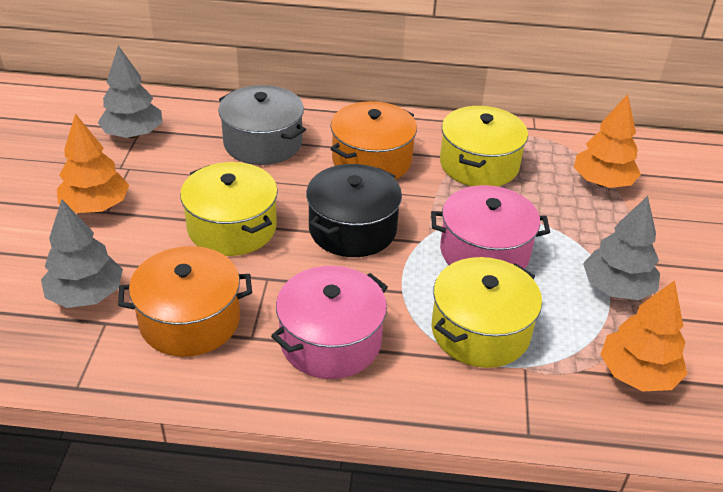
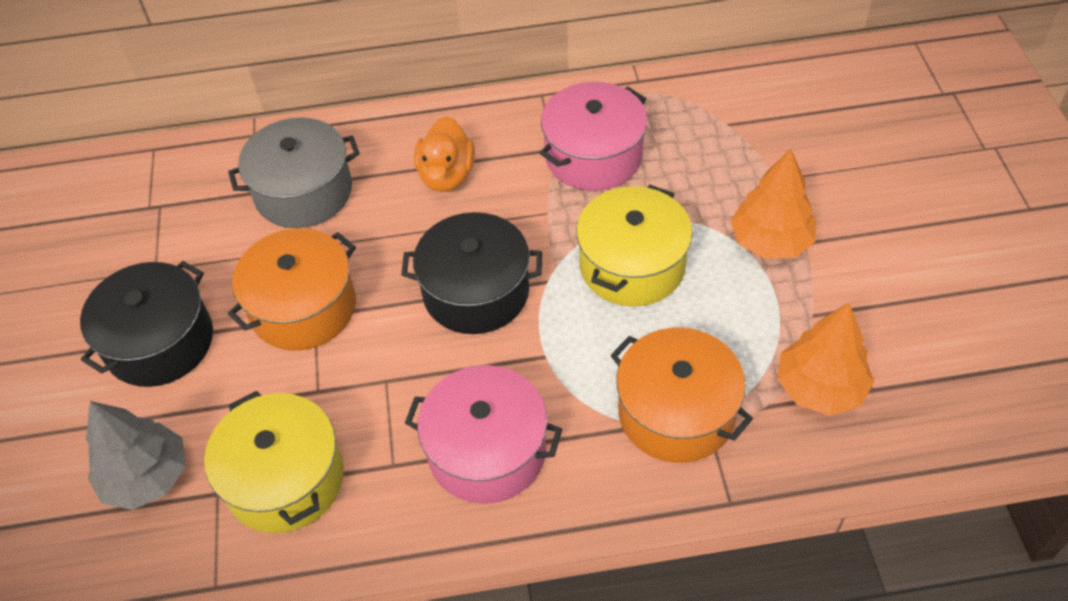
black pot: [306,164,402,257] = 1 -> [80,261,213,387] [401,212,542,334] = 2
grey tree: [41,199,123,308] [98,46,162,138] [583,196,660,300] = 3 -> [86,401,186,510] = 1
orange duck: none = 0 -> [414,116,475,192] = 1
orange tree: [57,113,129,213] [574,94,641,188] [600,280,687,391] = 3 -> [730,149,816,259] [778,303,874,416] = 2
yellow pot: [180,162,278,256] [432,257,542,368] [440,106,528,186] = 3 -> [204,391,344,533] [576,185,693,306] = 2

